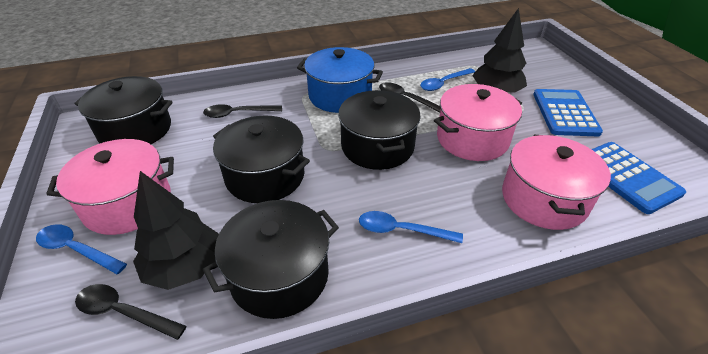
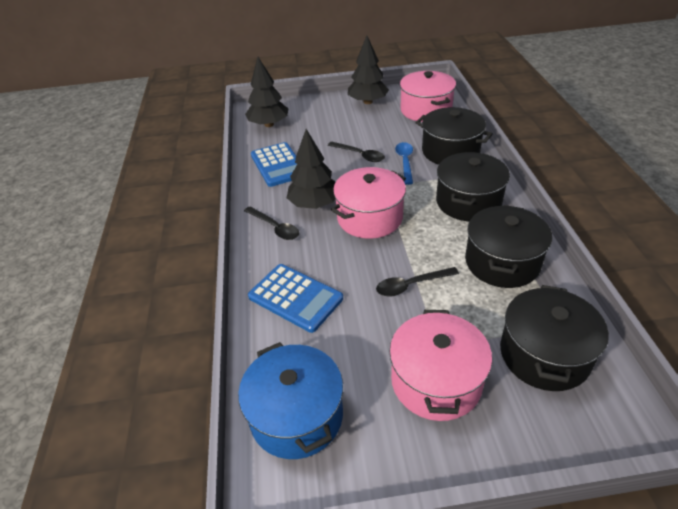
black tree: [133,171,219,290] [472,8,527,92] = 2 -> [245,57,288,127] [287,129,336,209] [348,36,389,104] = 3
blue spoon: [36,224,127,274] [359,211,463,243] [420,68,475,91] = 3 -> [395,142,413,185] = 1

